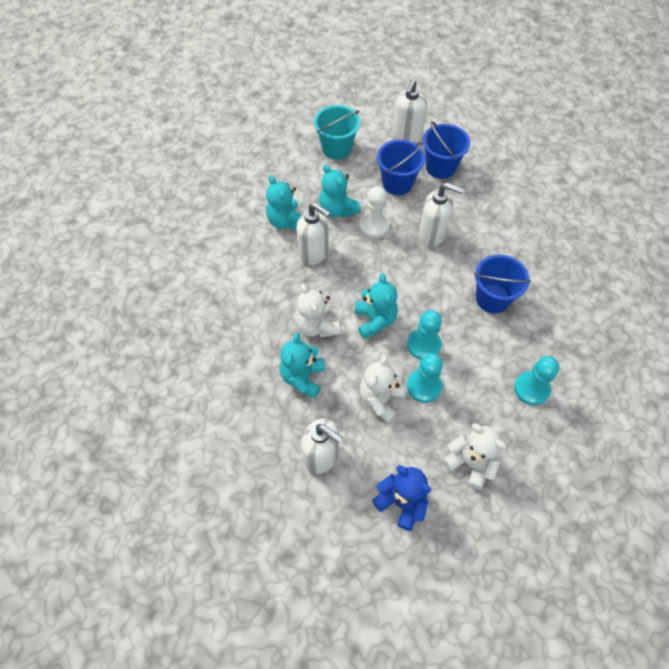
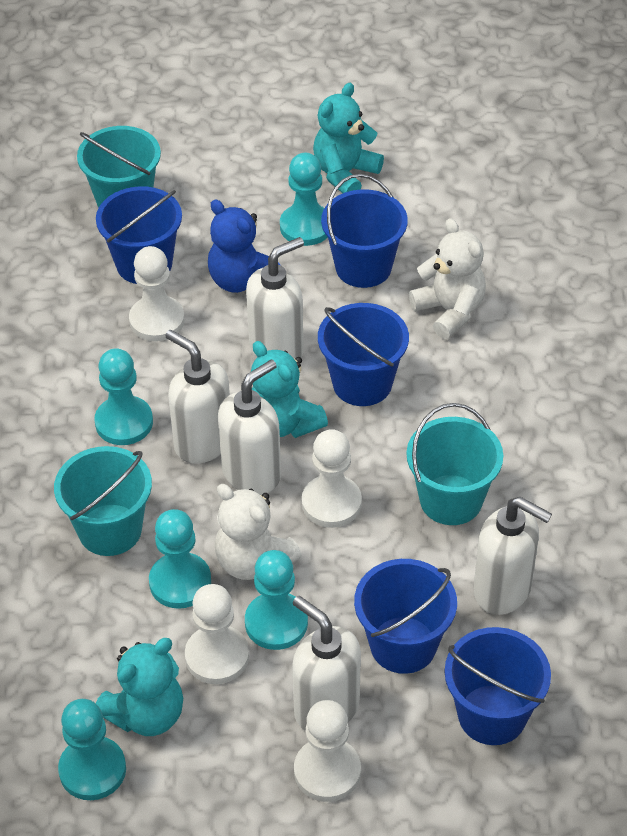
blue bucket: [377,140,425,195] [423,121,470,179] [474,255,531,313] = 3 -> [96,186,182,284] [318,303,409,406] [321,174,408,288] [354,559,457,674] [444,627,551,745] = 5
turquoise bucket: [314,105,360,159] = 1 -> [54,446,152,556] [77,126,161,208] [406,403,503,525] = 3
turquoise pawn: [407,310,442,360] [407,353,443,403] [514,356,559,405] = 3 -> [58,699,126,800] [95,348,153,445] [149,509,211,609] [245,550,308,650] [280,153,328,246] = 5
turquoise teddy bear: [266,175,302,230] [280,332,325,399] [319,164,361,218] [355,273,398,339] = 4 -> [96,638,183,736] [251,341,328,438] [313,83,384,193] = 3
white pawn: [359,186,390,238] = 1 -> [129,246,185,341] [185,584,249,684] [294,700,361,802] [302,429,362,528] = 4
white soap dispenser: [296,203,330,265] [301,418,343,474] [392,79,427,143] [418,182,464,247] = 4 -> [165,329,230,464] [218,359,281,495] [246,237,304,359] [292,596,361,731] [474,497,552,615] = 5
white teddy bear: [295,284,340,338] [360,355,406,423] [442,423,506,490] = 3 -> [215,484,302,580] [409,218,486,339] = 2

